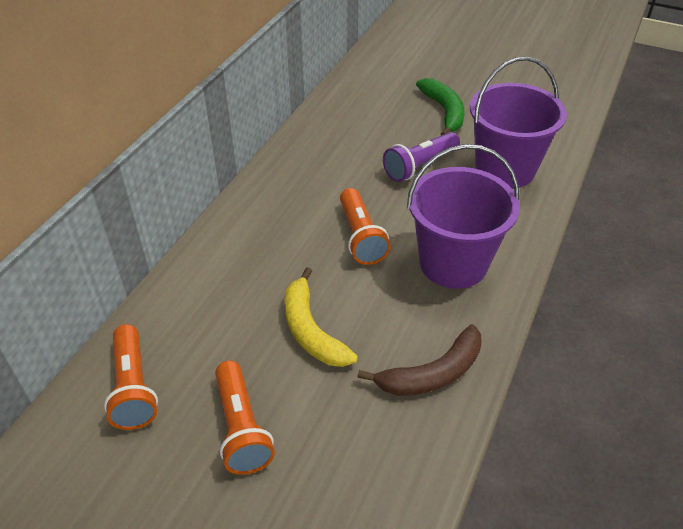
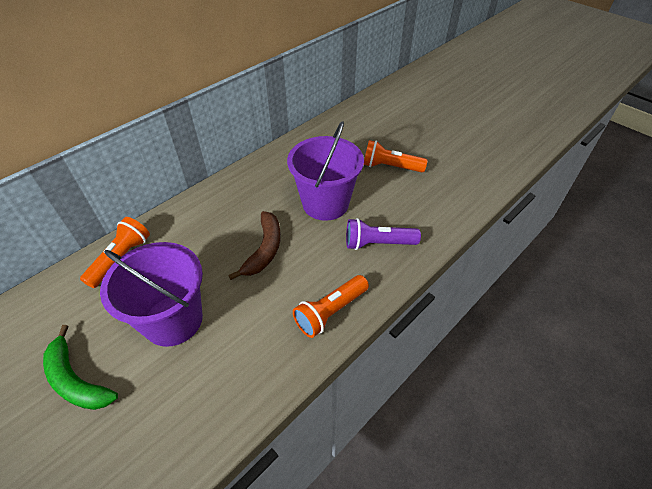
yellow banana: [284,267,358,367] = 1 -> none = 0

